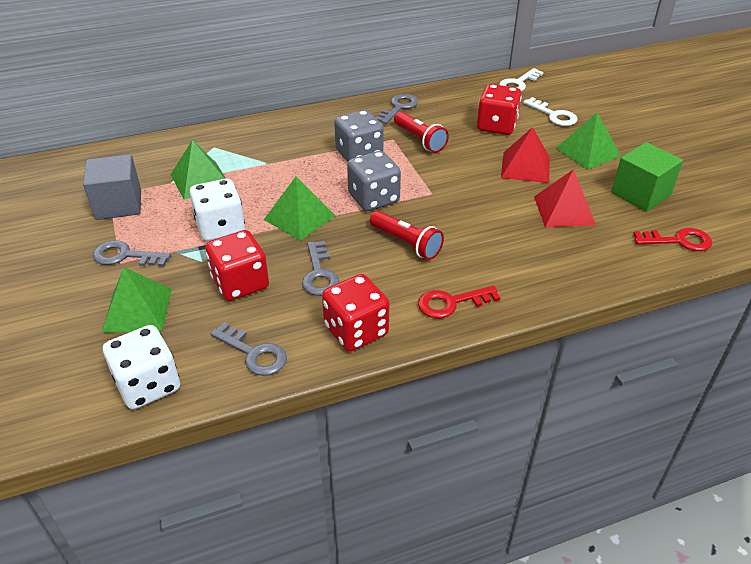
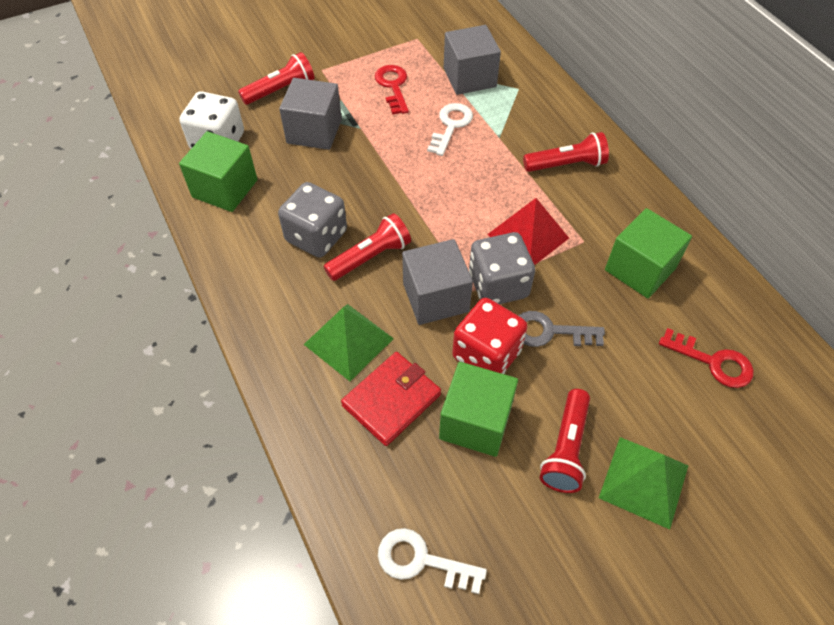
green cube: [611,142,683,211] = 1 -> [179,131,257,212] [439,362,518,457] [605,208,692,298] = 3
green pyramid: [102,267,172,333] [171,140,226,200] [264,177,336,241] [556,112,621,170] = 4 -> [304,304,394,381] [599,437,688,529] = 2
grey cube: [83,154,141,220] = 1 -> [279,78,342,150] [402,239,473,325] [444,25,501,95] = 3
grey key: [93,240,171,267] [210,322,287,376] [302,241,340,296] [376,94,418,124] = 4 -> [519,311,605,347] = 1
red dice: [205,230,269,301] [322,274,389,352] [477,84,522,135] = 3 -> [452,298,528,374] = 1
red flashlight: [370,211,444,260] [394,112,449,153] = 2 -> [238,52,314,105] [323,213,411,281] [523,132,609,172] [540,389,590,493] = 4
red pyramid: [501,127,550,183] [534,169,596,227] = 2 -> [487,198,569,265] = 1
red wallet: none = 0 -> [341,352,441,446] = 1
white dice: [103,325,180,410] [190,179,245,241] = 2 -> [179,91,244,149] = 1

